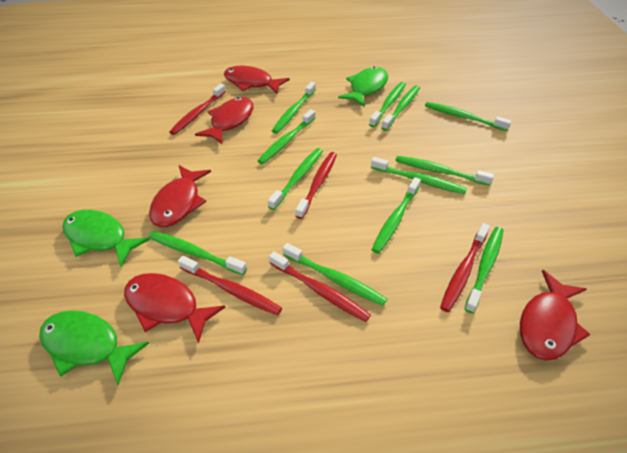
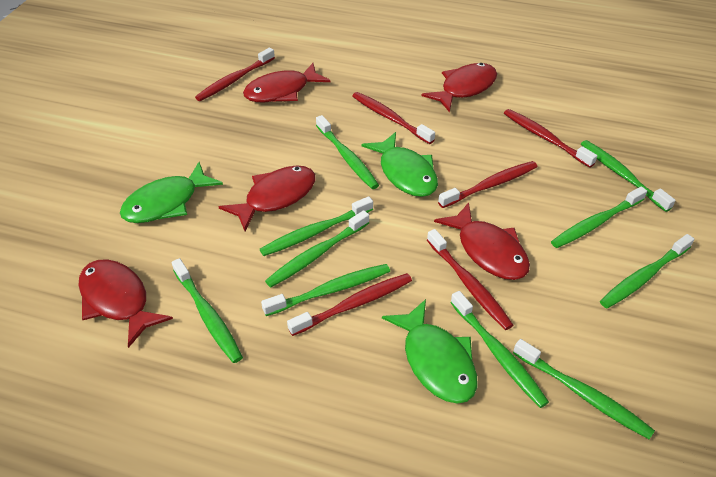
green toothbrush: [149,231,247,275] [258,109,315,164] [268,148,323,210] [272,82,316,134] [283,243,387,306] [369,82,406,127] [371,157,467,194] [372,177,421,254] [381,85,420,131] [395,156,494,186] [425,102,511,131] [465,227,504,313] = 12 -> [172,258,243,363] [260,196,373,256] [261,264,390,316] [265,210,369,287] [316,115,379,189] [450,291,549,408] [513,339,655,439] [551,186,647,248] [581,140,676,212] [600,234,694,308] = 10
red toothbrush: [169,83,226,135] [178,256,282,315] [269,251,371,322] [295,152,337,219] [440,223,490,312] = 5 -> [195,47,275,101] [287,273,412,336] [352,92,435,144] [427,229,513,330] [438,161,537,208] [504,109,597,167] = 6

